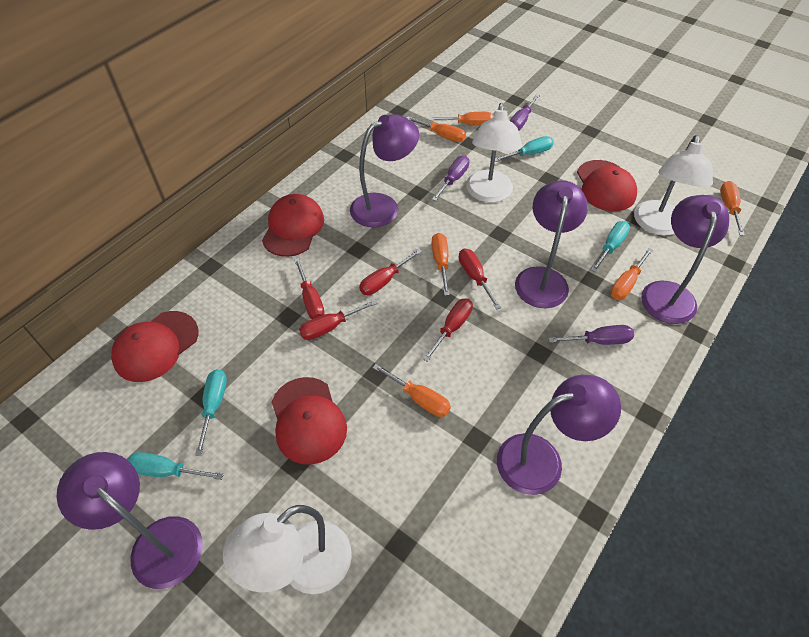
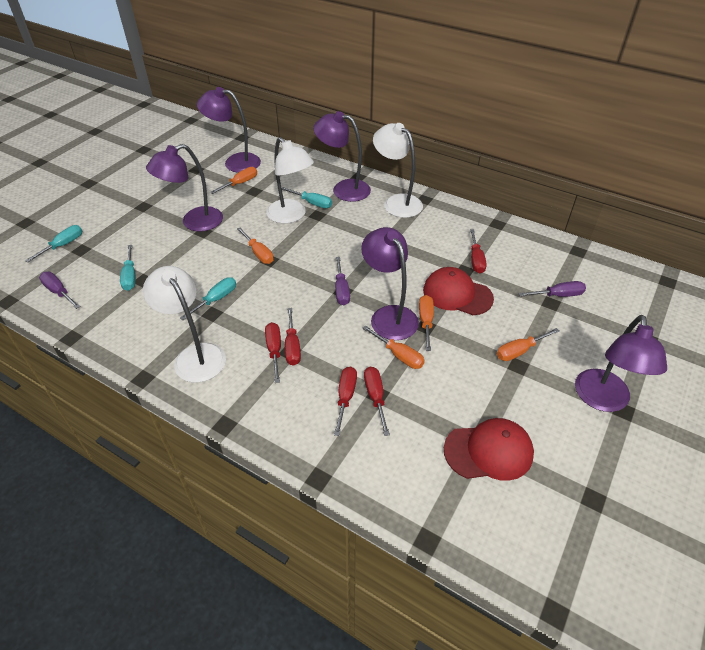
orange screwdriver: [372,364,451,417] [407,117,466,142] [429,112,494,126] [432,233,450,296] [610,248,653,300] [720,181,745,236] = 6 -> [210,167,257,194] [237,228,274,264] [362,325,425,369] [419,295,434,351] [497,328,559,361] = 5
red cap: [111,311,198,382] [262,194,324,257] [272,377,347,465] [577,160,637,211] = 4 -> [423,267,494,315] [444,418,534,481] = 2

